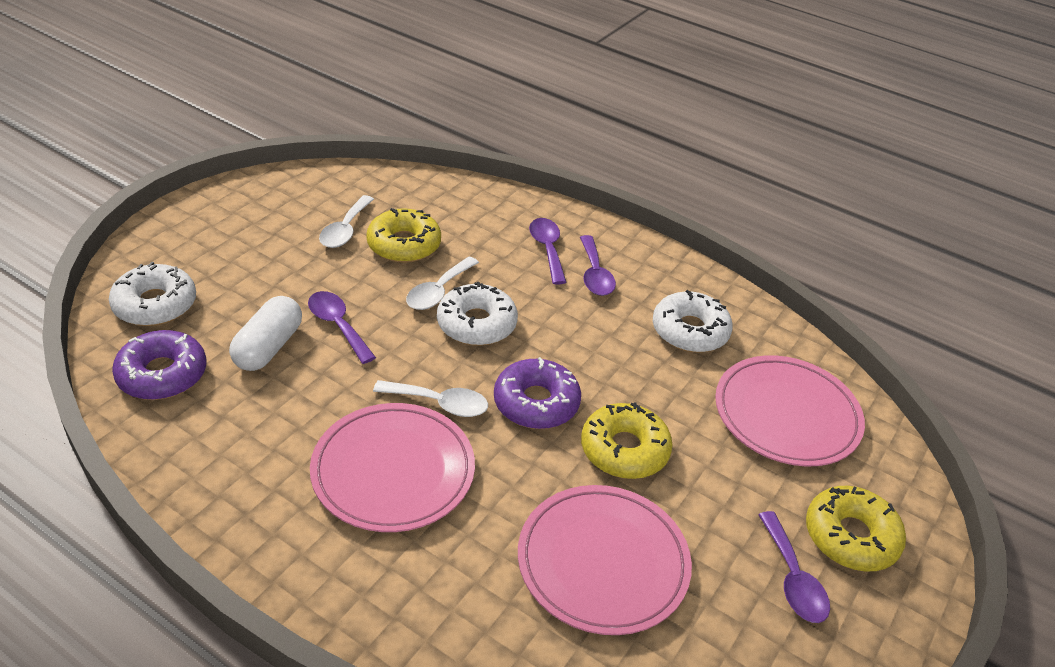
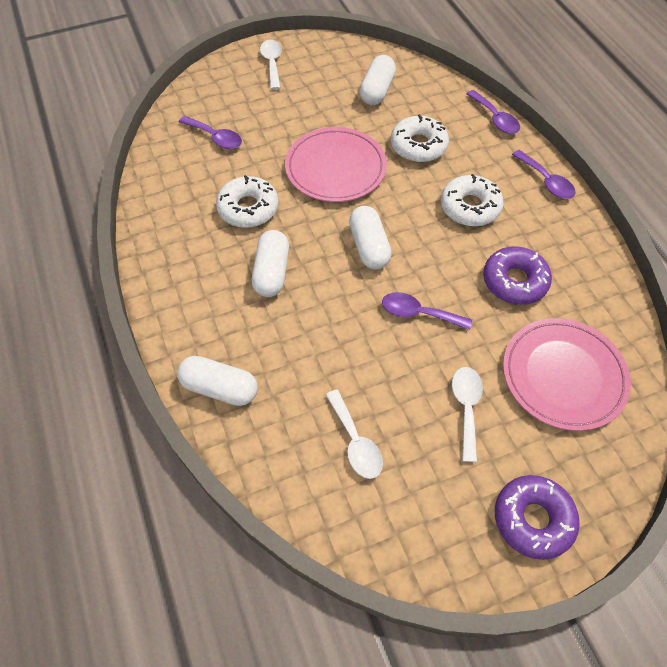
pink plate: [310,403,475,532] [518,485,692,635] [715,355,865,466] = 3 -> [285,127,387,202] [503,318,631,431] = 2
white capsule: [229,296,302,371] = 1 -> [177,356,258,406] [252,230,289,297] [349,206,392,269] [360,55,396,105] = 4
yellow donut: [366,208,441,263] [581,402,673,479] [806,486,906,571] = 3 -> none = 0

